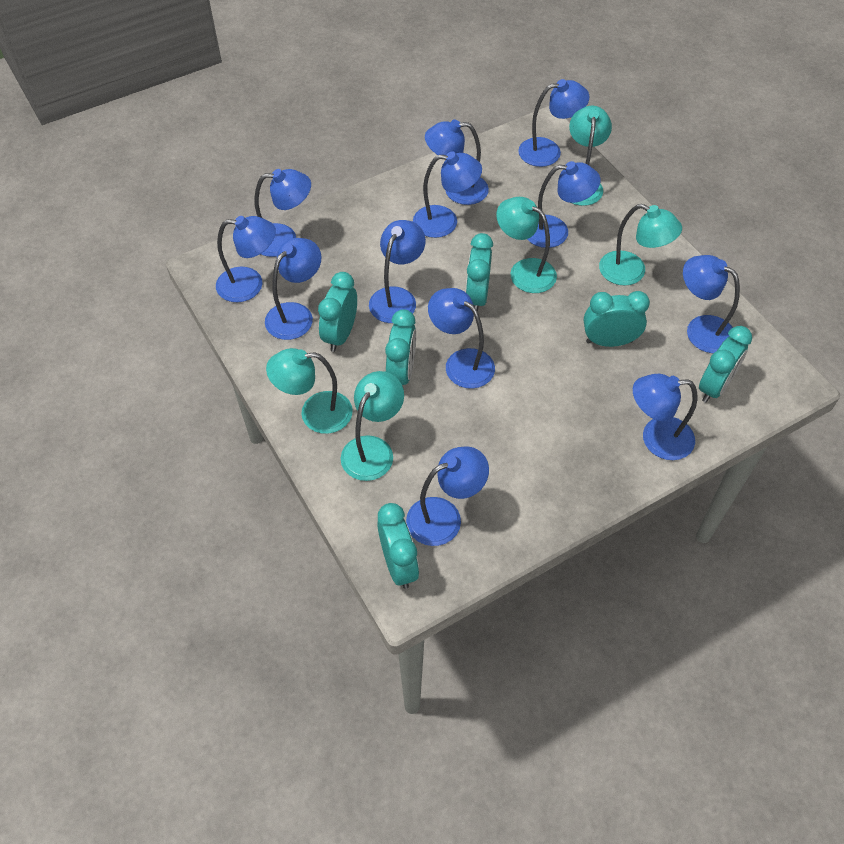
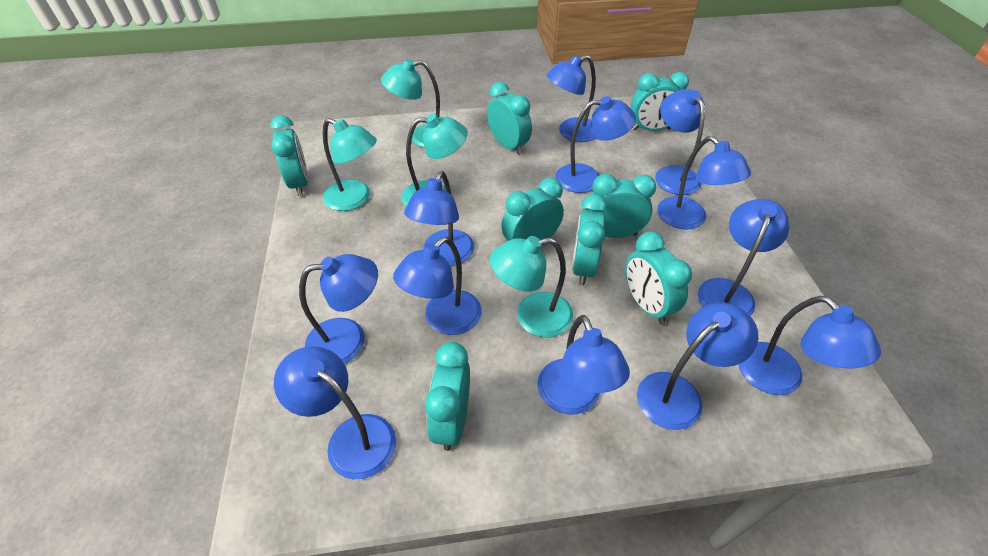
turquoise clock: [318,272,357,352] [377,503,419,589] [385,309,416,385] [466,233,493,312] [584,291,650,347] [699,326,752,403] = 6 -> [270,115,308,196] [425,342,470,451] [487,82,532,155] [501,178,564,241] [572,194,607,285] [586,174,656,238] [625,231,692,324] [630,72,689,131] = 8
turquoise lamp: [266,348,353,434] [341,371,404,481] [496,197,557,293] [569,106,612,206] [599,204,682,286] = 5 -> [323,118,377,211] [381,59,440,148] [401,114,468,207] [490,236,574,338] = 4

